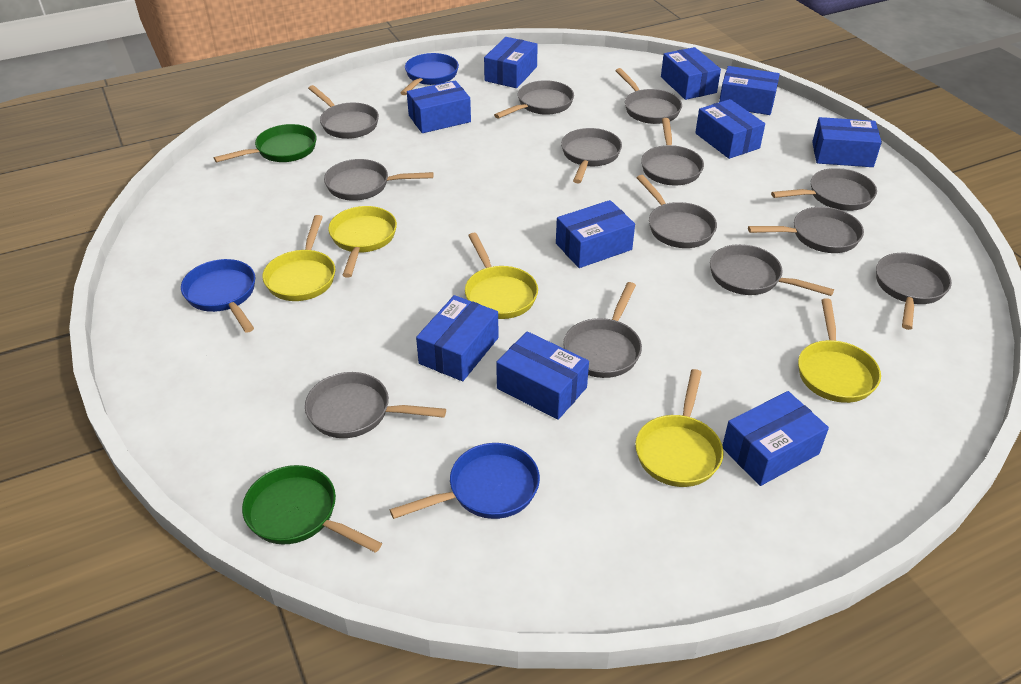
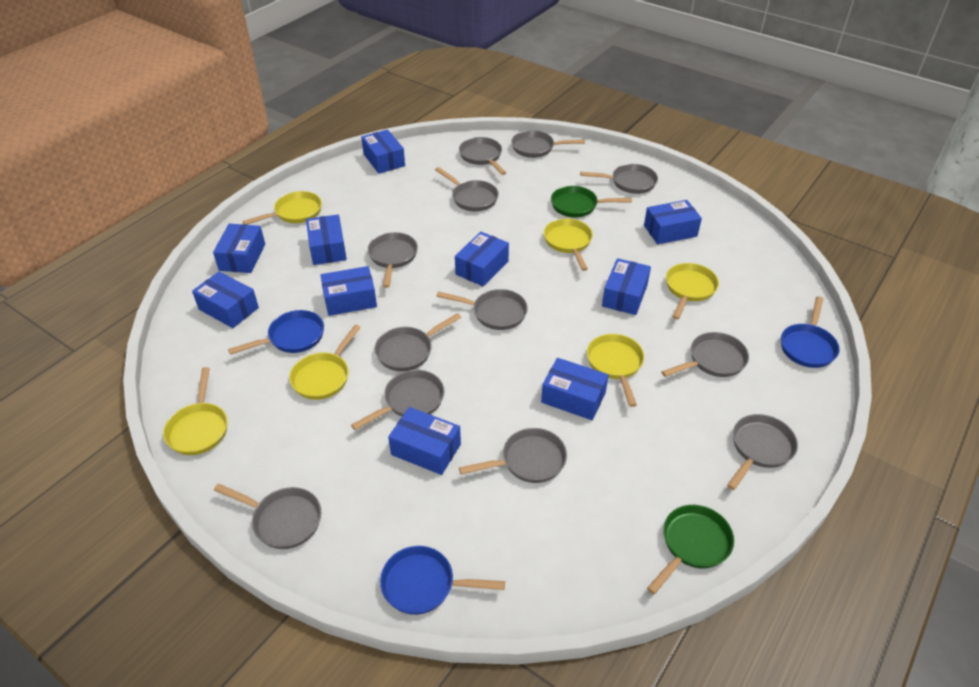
grey pan: [305,372,446,438] [308,85,379,139] [324,159,433,201] [494,80,574,118] [561,128,622,183] [563,282,642,378] [615,68,682,124] [637,175,717,248] [641,118,704,186] [710,244,834,296] [748,207,864,253] [771,168,877,211] [876,253,952,330] = 13 -> [214,484,321,549] [351,370,444,430] [368,232,418,288] [375,313,461,371] [435,167,499,211] [436,289,528,330] [459,137,506,175] [459,428,567,483] [511,130,585,158] [580,164,658,194] [661,332,749,377] [727,414,798,490] = 12
yellow pan: [263,215,335,301] [328,206,397,278] [465,233,538,319] [635,369,724,487] [798,298,881,403] = 5 -> [163,367,228,455] [243,191,322,225] [289,325,361,400] [544,218,593,271] [587,334,644,407] [666,263,719,320] = 6

